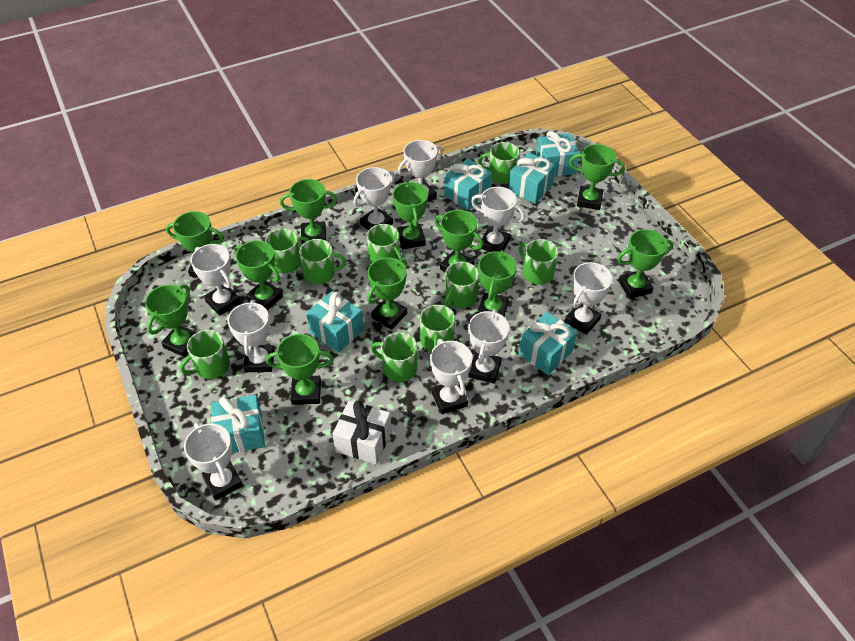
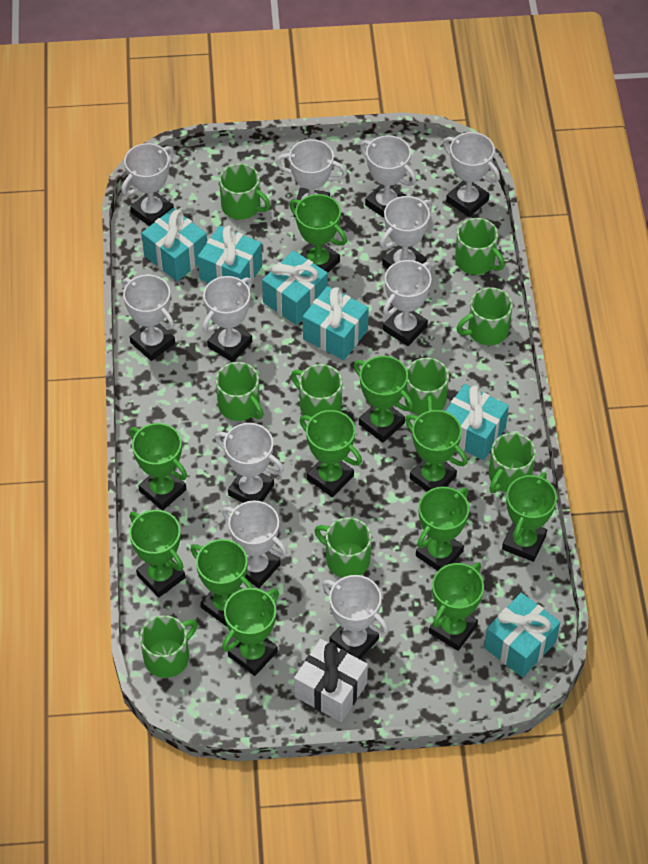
white trophy: [184,423,243,501] [191,244,241,316] [227,300,275,372] [353,167,395,230] [398,140,443,202] [430,339,472,414] [468,309,510,384] [471,187,525,252] [565,262,613,335] = 9 -> [122,143,174,226] [122,275,175,361] [203,276,252,362] [215,423,284,503] [222,501,287,588] [276,139,347,217] [322,575,388,659] [360,135,416,218] [380,196,432,269] [383,260,432,346] [443,132,500,217] = 11

